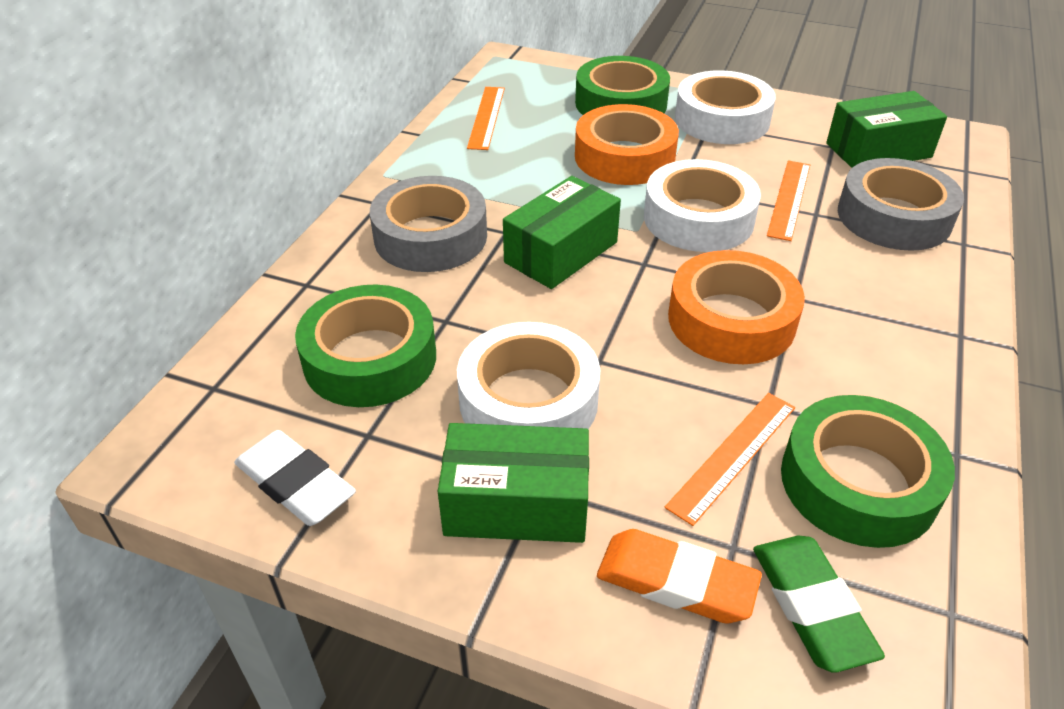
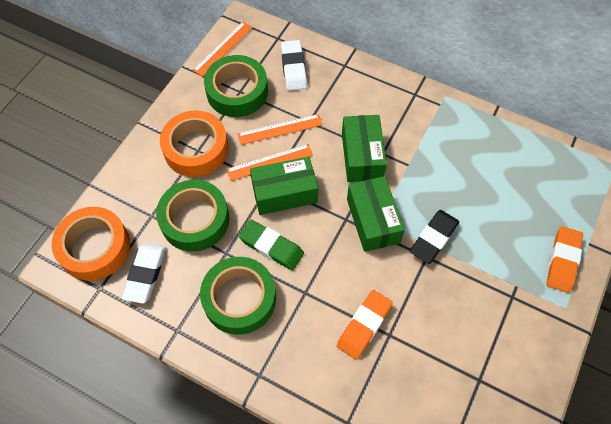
black eraser: none = 0 -> [410,210,459,264] = 1
grey tape: [370,176,487,272] [838,158,964,251] = 2 -> none = 0
orange eraser: [597,529,762,623] = 1 -> [337,290,393,360] [546,226,583,293] = 2
white eraser: [234,430,356,526] = 1 -> [122,243,166,304] [281,40,307,91] = 2
white tape: [457,322,600,429] [644,159,761,252] [675,70,776,144] = 3 -> none = 0

